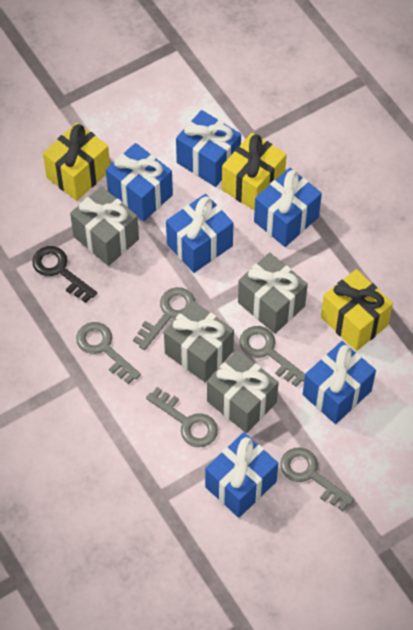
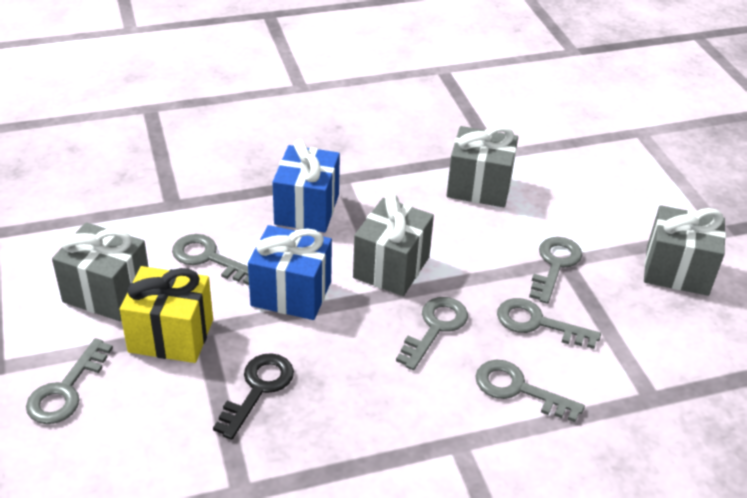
blue gift: [106,143,173,221] [166,194,233,273] [176,110,241,187] [205,432,278,518] [254,168,322,247] [303,341,376,424] = 6 -> [248,225,332,320] [272,139,340,232] = 2
grey key: [76,322,141,384] [133,287,195,350] [146,387,218,447] [239,326,305,387] [280,448,354,511] = 5 -> [26,338,113,424] [172,234,249,285] [396,297,468,370] [475,360,585,422] [497,298,601,349] [529,237,582,304] = 6
yellow gift: [43,123,110,201] [222,133,287,210] [321,269,393,351] = 3 -> [120,266,213,363] = 1

